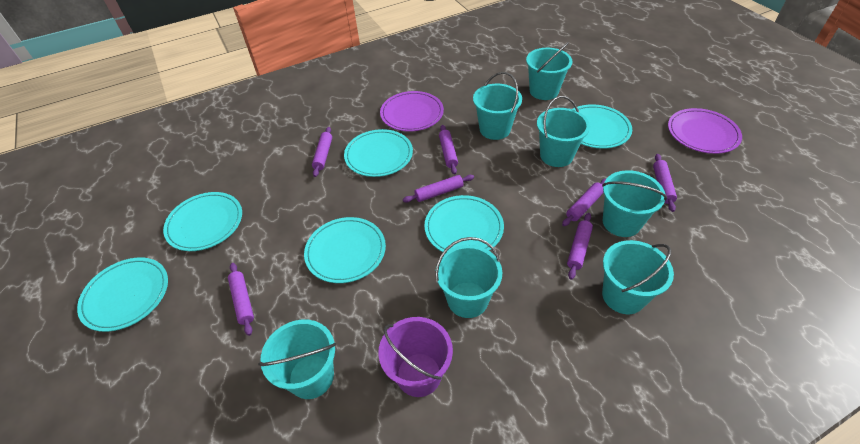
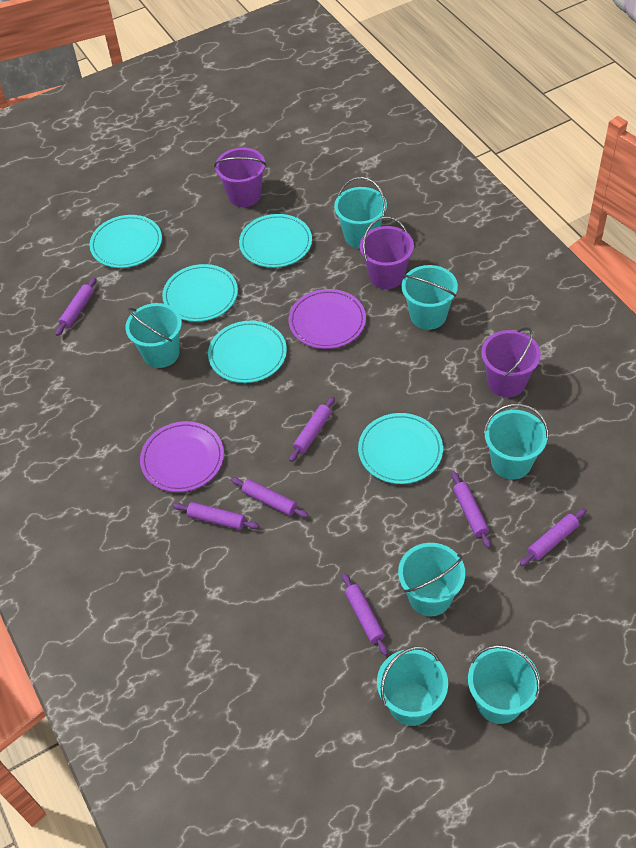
purple bucket: [378,317,453,397] = 1 -> [214,147,267,207] [360,216,414,289] [481,327,541,397] = 3
turquoise plate: [77,258,168,332] [163,192,242,251] [304,217,386,283] [344,129,413,177] [424,195,504,252] [572,104,632,149] = 6 -> [90,215,162,268] [162,264,238,322] [208,321,287,383] [239,214,312,268] [358,413,443,484] = 5

